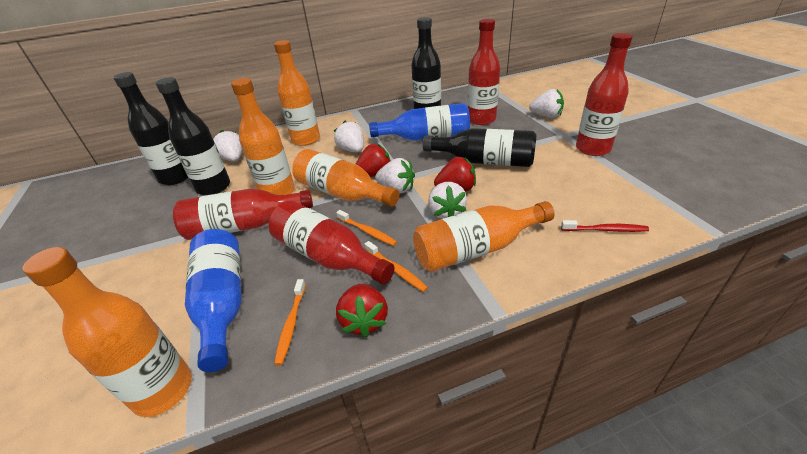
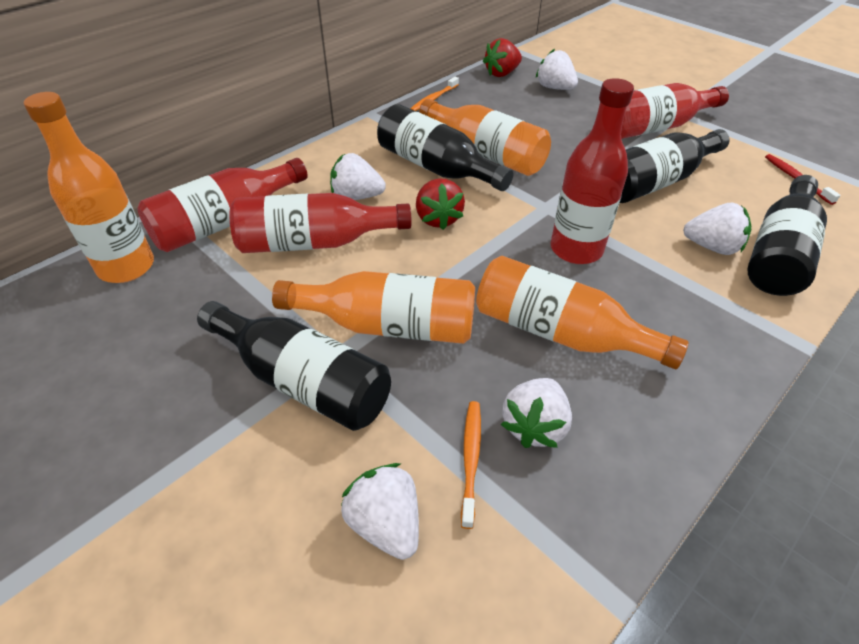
blue bottle: [185,229,242,372] [369,103,470,141] = 2 -> none = 0
orange bottle: [22,247,192,417] [231,78,295,195] [274,40,320,146] [292,149,399,207] [413,201,555,272] = 5 -> [24,92,154,283] [272,271,475,344] [419,99,551,176] [476,256,689,369] = 4
orange toothbrush: [274,279,306,365] [336,210,397,246] [365,241,428,292] = 3 -> [410,77,459,111] [461,401,481,529] = 2
red strawberry: [336,284,388,338] [356,144,391,177] [434,157,476,192] = 3 -> [416,178,465,230] [483,38,522,77] = 2

